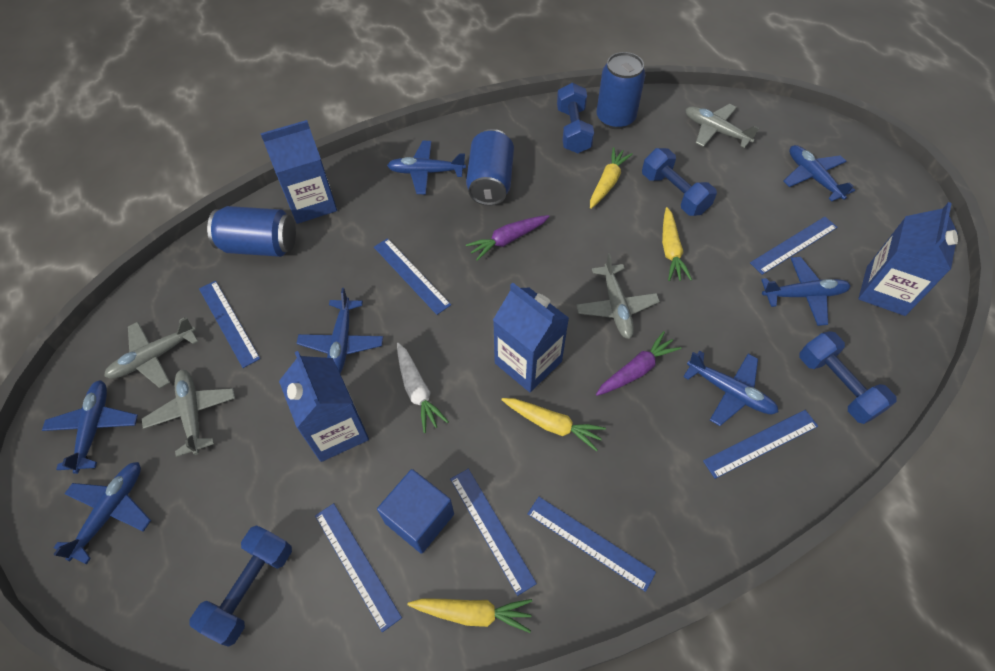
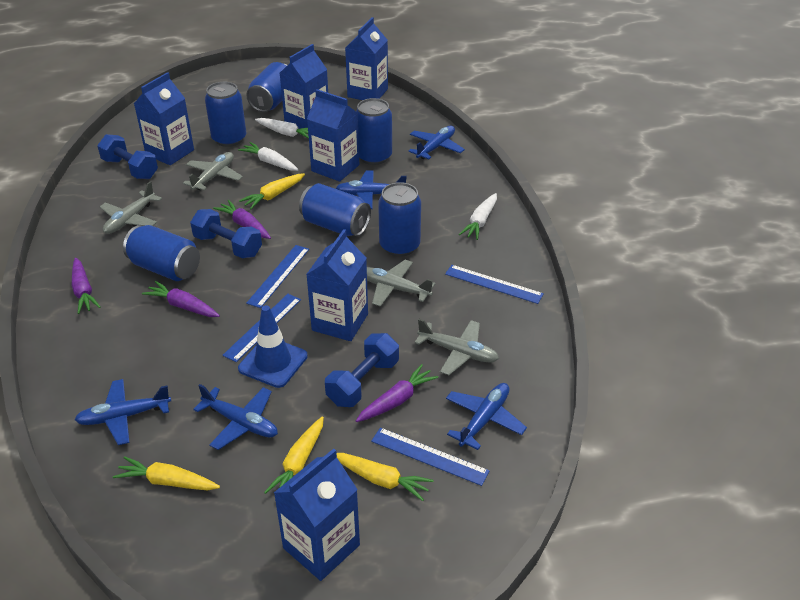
blue can: [207,206,296,257] [466,129,514,206] [596,52,646,129] = 3 -> [123,225,200,281] [205,82,246,147] [246,62,287,112] [299,183,371,236] [356,98,392,165] [378,182,421,257] = 6
blue carton: [260,120,337,224] [279,351,369,462] [493,283,569,392] [858,202,958,316] = 4 -> [134,72,194,165] [274,449,360,581] [280,44,328,129] [306,229,368,341] [307,89,359,181] [345,17,388,100] = 6
blue cube: [377,469,454,554] = 1 -> none = 0
blue dumbbell: [189,525,292,647] [557,83,594,153] [642,148,717,216] [799,331,897,424] = 4 -> [97,134,158,179] [190,209,262,258] [325,333,399,407] = 3
blue plane: [42,380,138,474] [53,462,151,564] [296,288,383,374] [387,141,466,194] [683,351,779,426] [761,257,850,326] [783,145,855,202] = 7 -> [75,379,171,445] [193,384,278,450] [335,171,407,209] [408,126,465,159] [446,383,527,450] = 5
blue ruler: [199,281,260,368] [315,503,402,632] [374,238,451,315] [450,469,537,596] [527,497,656,592] [703,410,818,479] [750,217,838,275] = 7 -> [222,294,301,362] [246,245,309,308] [371,427,489,486] [445,265,544,304] = 4
blue traffic cone: none = 0 -> [238,305,308,388] = 1
purple carrot: [466,215,549,261] [596,331,681,396] = 2 -> [72,258,101,314] [142,281,220,317] [213,200,271,239] [356,364,438,422] = 4
white carrot: [397,343,449,433] = 1 -> [238,142,299,171] [255,118,309,139] [459,193,497,240] = 3

